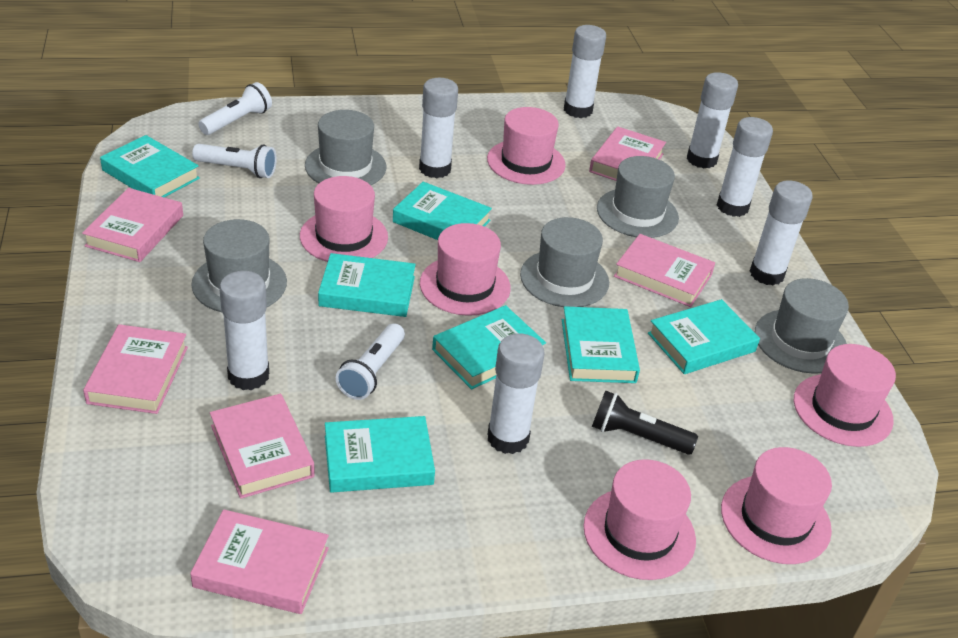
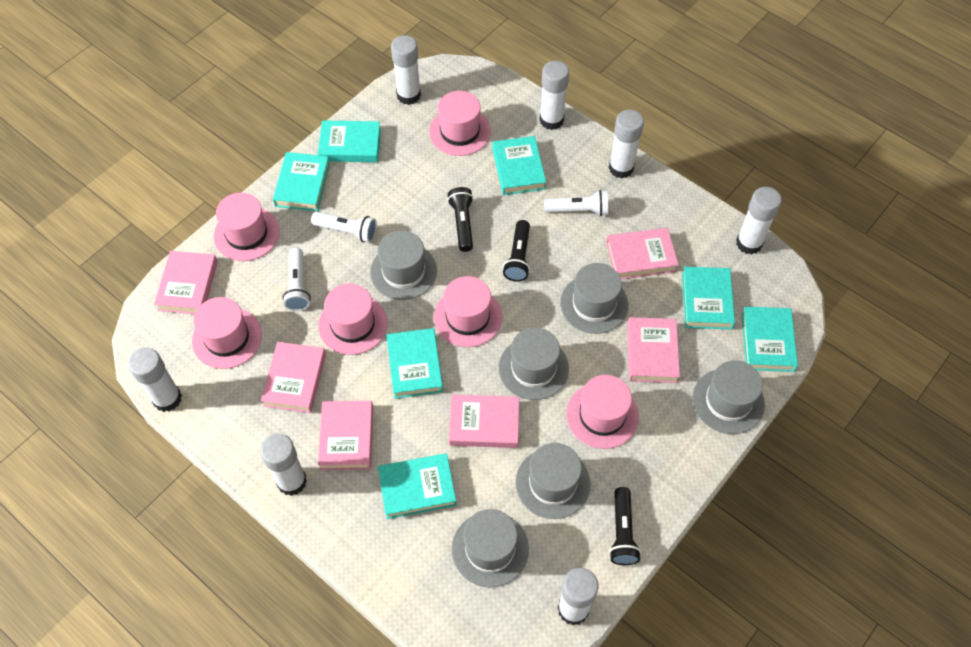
black flashlight: [592,390,698,455] = 1 -> [447,187,473,252] [503,220,530,282] [609,487,641,565] = 3
grey hat: [191,219,287,312] [305,110,386,185] [520,217,609,307] [597,156,679,238] [754,278,849,374] = 5 -> [370,230,437,300] [452,509,529,588] [499,327,569,400] [516,443,590,519] [560,263,628,334] [693,360,765,434] = 6

